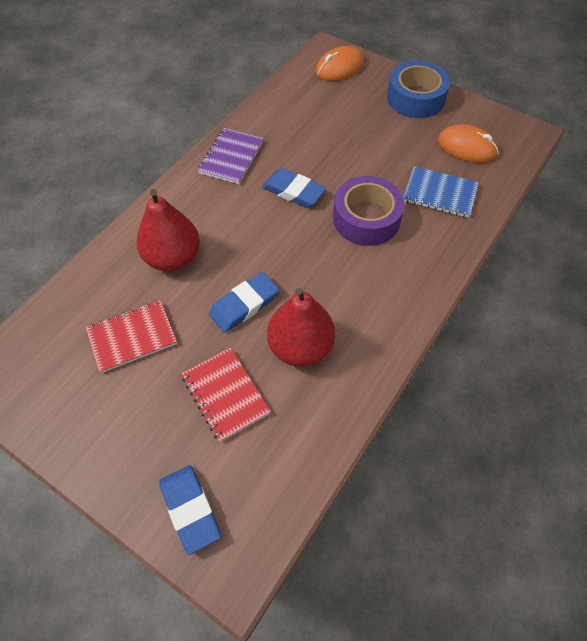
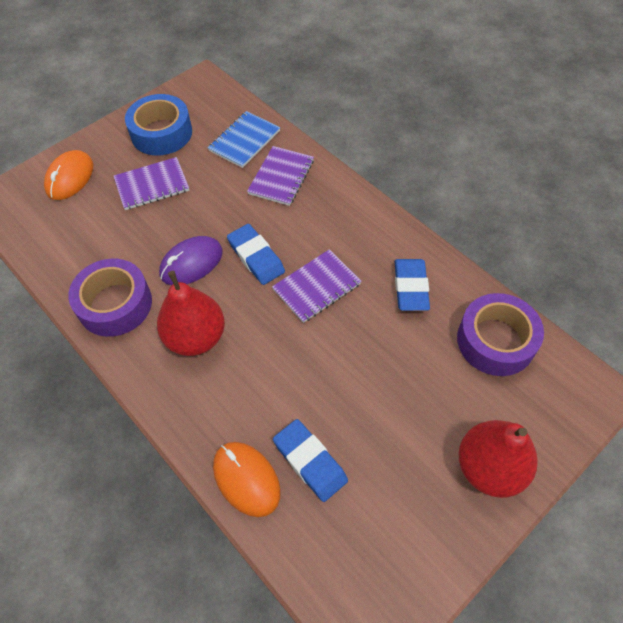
purple mouse: none = 0 -> [159,236,223,285] = 1
purple notebook: [198,128,263,184] = 1 -> [114,157,189,210] [247,146,314,206] [272,249,361,323] = 3
purple tape: [333,176,405,246] = 1 -> [68,259,152,337] [457,293,544,376] = 2
red notebook: [86,300,177,373] [181,348,271,442] = 2 -> none = 0

